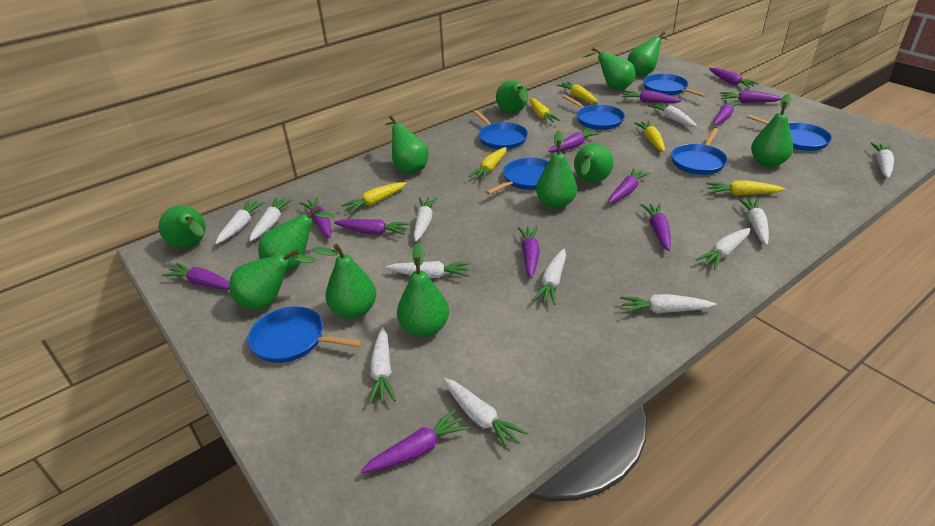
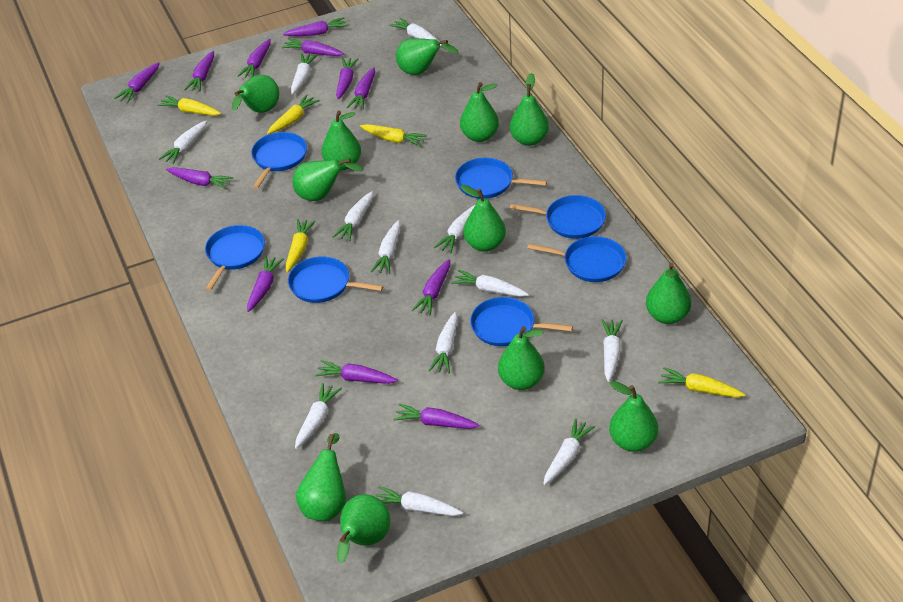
yellow carrot: [341,182,407,213] [468,147,507,181] [530,98,560,124] [557,82,598,103] [634,121,665,152] [706,180,785,195] = 6 -> [157,95,221,116] [267,94,320,134] [285,219,316,272] [360,124,427,147] [658,367,745,397] = 5

